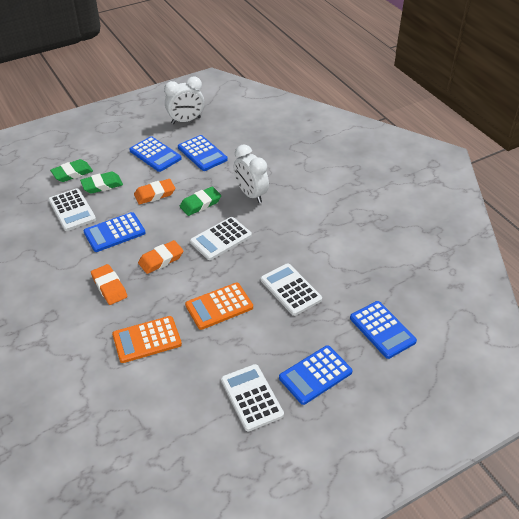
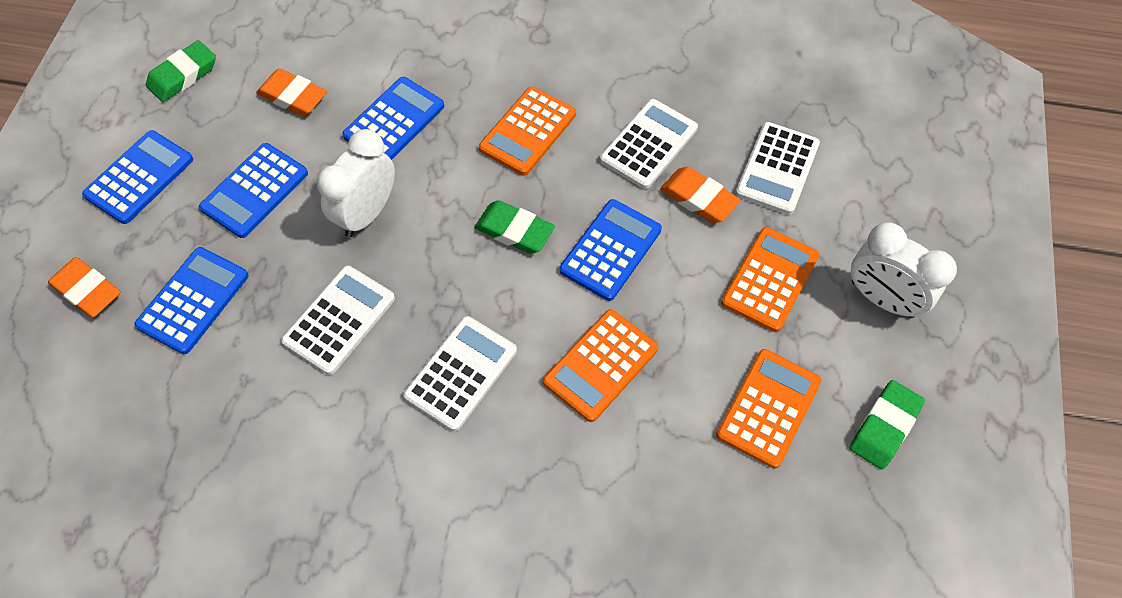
orange calculator: [112,316,182,363] [185,283,253,330] = 2 -> [479,86,576,176] [543,309,658,422] [716,349,822,469] [721,227,819,332] = 4

